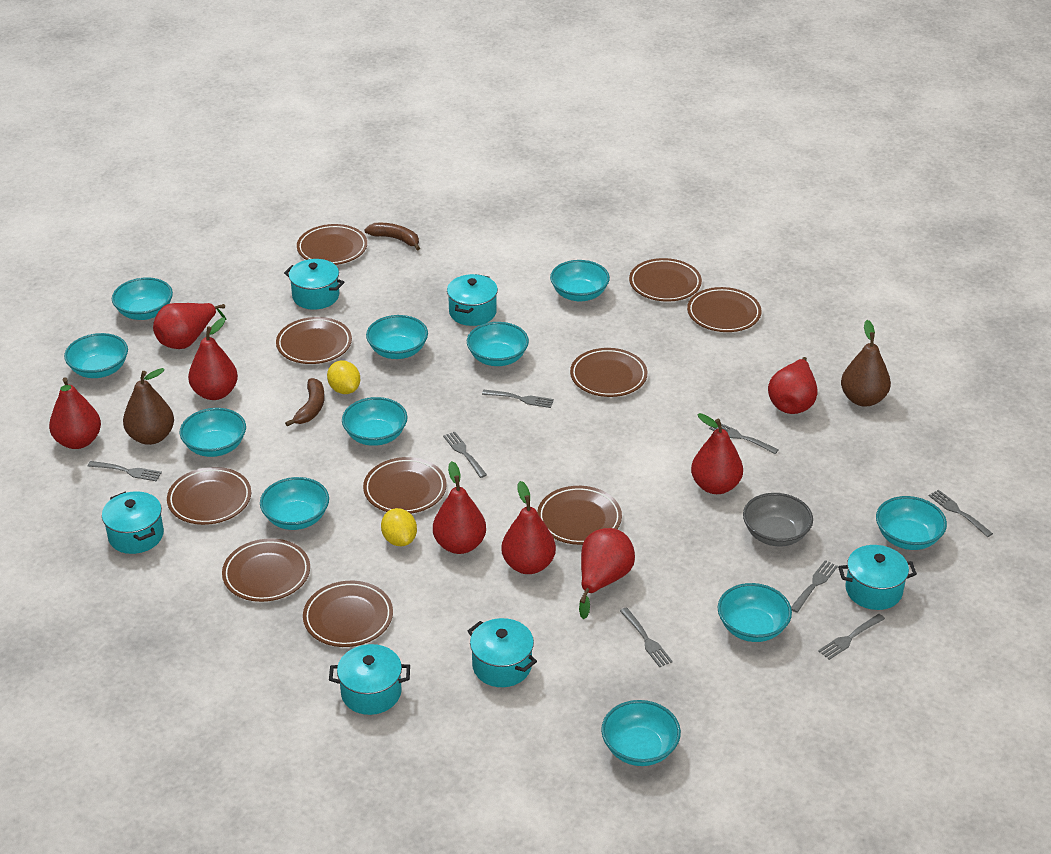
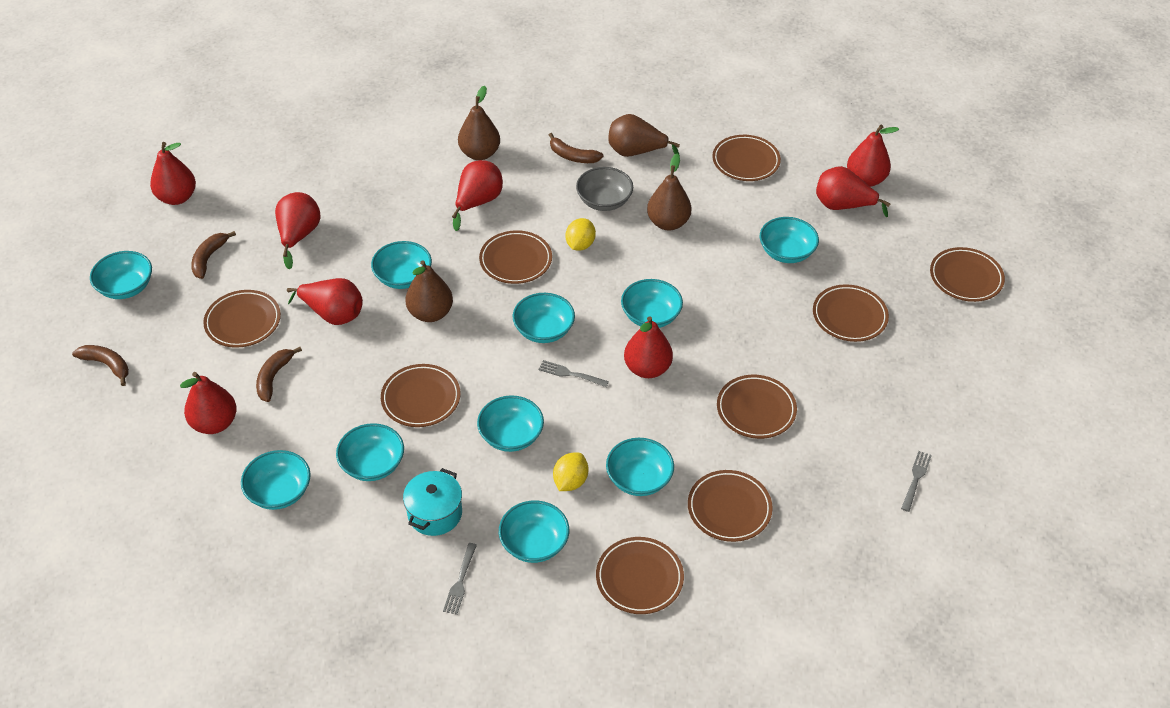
brown banana: [285,378,325,427] [364,223,420,251] = 2 -> [72,345,129,386] [191,231,236,279] [256,347,302,402] [549,133,604,163] = 4
brown pear: [123,368,174,445] [841,320,891,407] = 2 -> [405,260,453,322] [458,86,500,160] [608,114,680,157] [647,153,691,230] = 4
brown plate: [167,467,251,525] [222,538,310,602] [276,317,352,364] [297,224,367,265] [303,581,393,647] [363,457,447,514] [537,486,622,545] [570,348,647,397] [629,258,702,302] [687,287,761,332] = 10 -> [203,290,281,348] [381,364,460,427] [479,230,552,284] [596,537,684,614] [688,470,773,542] [712,135,781,181] [717,375,797,439] [813,284,889,342] [930,247,1005,302] = 9
grey fork: [88,461,162,481] [443,432,487,478] [482,390,554,408] [620,607,673,667] [709,423,779,454] [791,560,838,612] [818,614,885,660] [929,490,993,537] = 8 -> [443,543,477,615] [538,360,609,387] [901,451,932,512] = 3
turquoise bowl: [64,333,128,378] [112,277,173,320] [180,408,246,457] [260,477,329,530] [342,397,408,446] [366,315,428,359] [467,322,529,366] [550,260,610,302] [601,700,681,766] [718,583,792,642] [876,496,947,550] = 11 -> [90,251,152,299] [241,450,311,510] [336,423,404,481] [371,241,432,289] [477,395,544,452] [499,500,569,563] [513,293,575,343] [606,438,674,496] [621,279,683,328] [760,217,819,263] = 10
turquoise pot: [102,491,164,554] [284,259,345,310] [329,644,410,715] [447,274,498,326] [468,618,537,687] [838,545,917,610] = 6 -> [403,468,462,536] = 1

